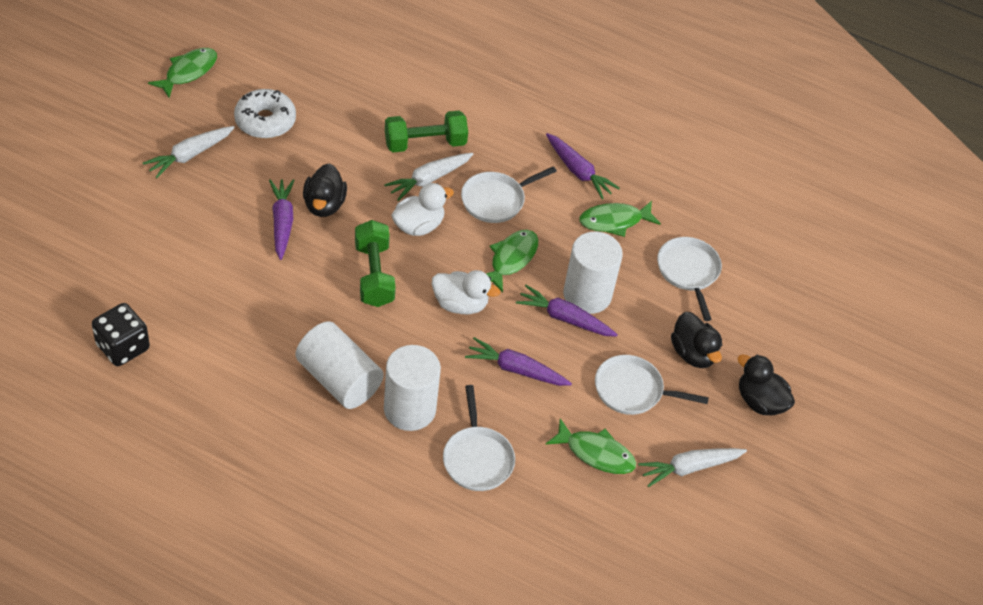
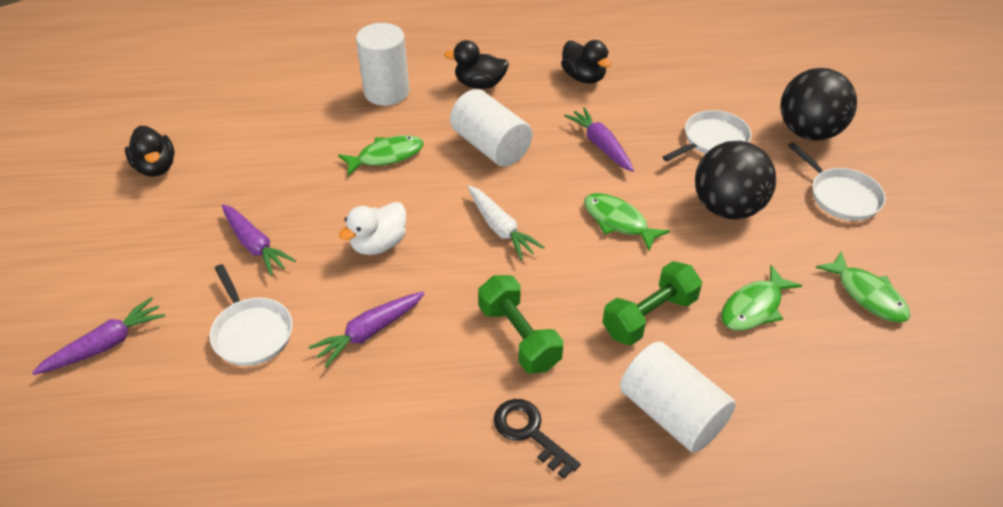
black ball: none = 0 -> [695,141,776,219] [780,68,857,141] = 2
black dice: [92,303,150,366] = 1 -> none = 0
black key: none = 0 -> [494,399,580,479] = 1
white carrot: [143,126,235,178] [384,153,473,201] [638,448,747,487] = 3 -> [468,185,544,260] = 1
white donut: [234,89,296,139] = 1 -> none = 0
white duck: [391,183,454,236] [432,270,500,314] = 2 -> [339,202,406,255] = 1
white pan: [443,385,515,491] [461,166,557,223] [595,355,709,415] [657,237,722,321] = 4 -> [209,264,293,366] [663,110,751,162] [788,142,886,221] = 3

